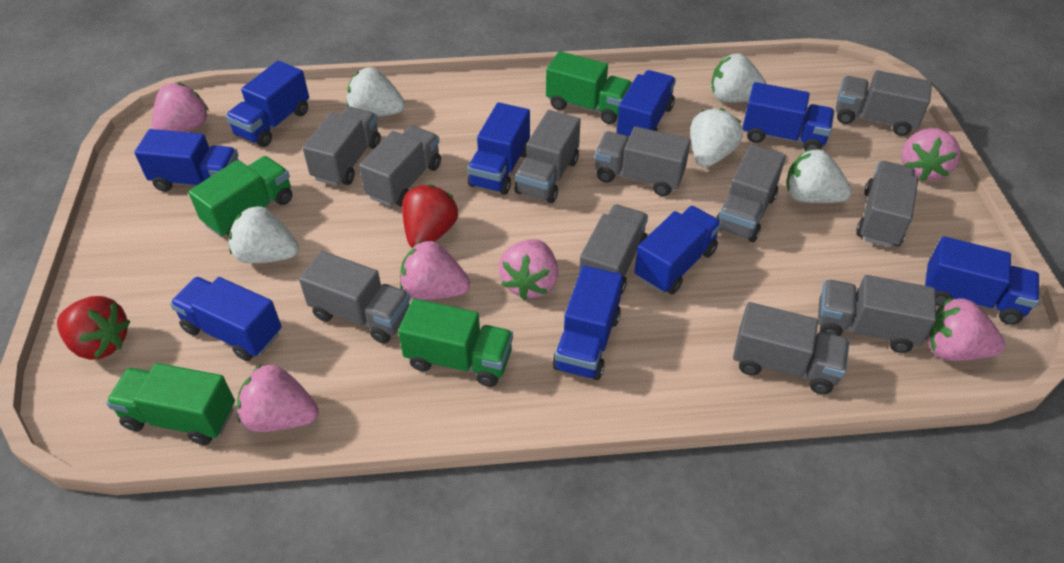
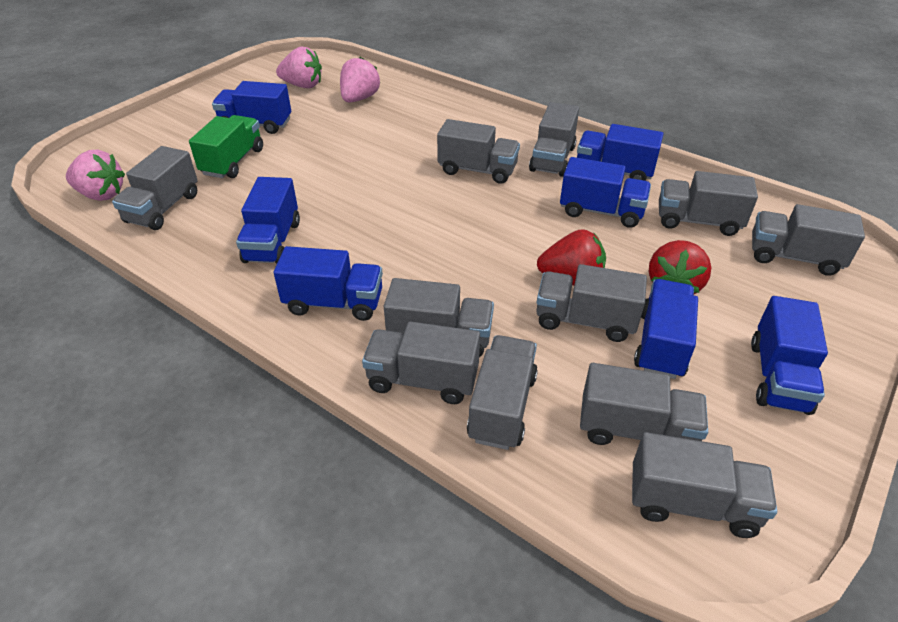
blue truck: [134,129,239,192] [170,277,282,361] [226,61,309,147] [467,102,530,195] [552,266,623,380] [616,70,676,137] [634,206,722,294] [742,82,834,151] [925,236,1039,325] = 9 -> [212,81,291,134] [236,177,300,264] [274,246,383,321] [560,157,651,228] [577,124,663,181] [634,279,698,379] [751,296,828,415] = 7
green truck: [106,363,235,445] [188,156,292,237] [398,299,513,387] [546,51,632,124] = 4 -> [189,115,263,178] = 1
pink strawberry: [152,83,209,132] [237,364,319,432] [400,240,470,300] [498,239,558,300] [901,128,961,181] [925,298,1005,361] = 6 -> [66,150,125,201] [276,46,322,88] [340,57,380,103] = 3
white strawberry: [229,206,299,264] [346,67,405,117] [690,108,743,167] [711,53,767,103] [786,149,851,203] = 5 -> none = 0

